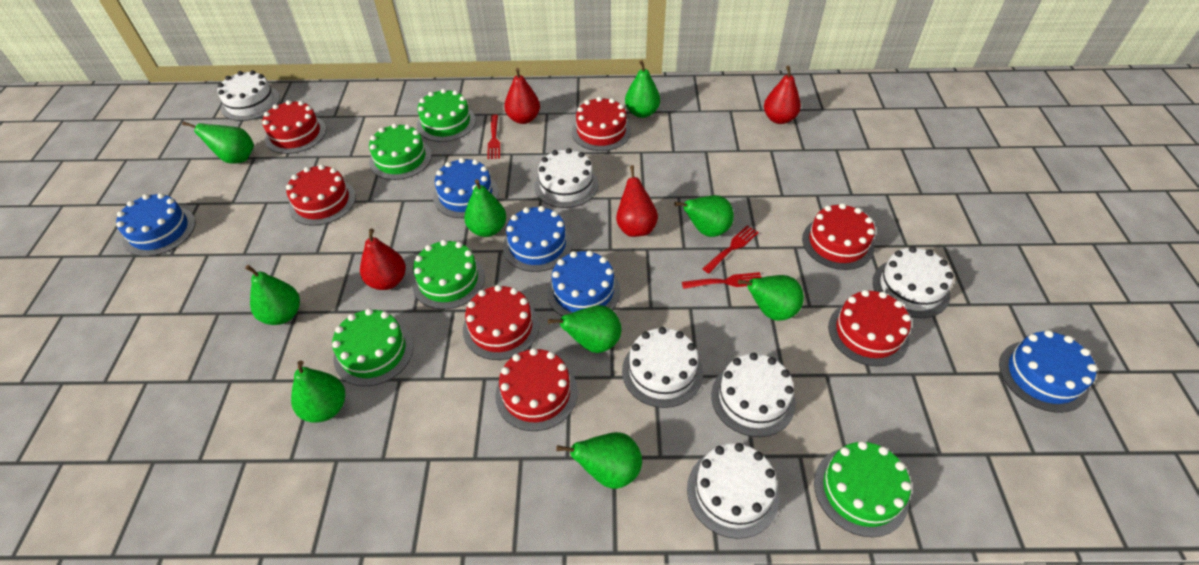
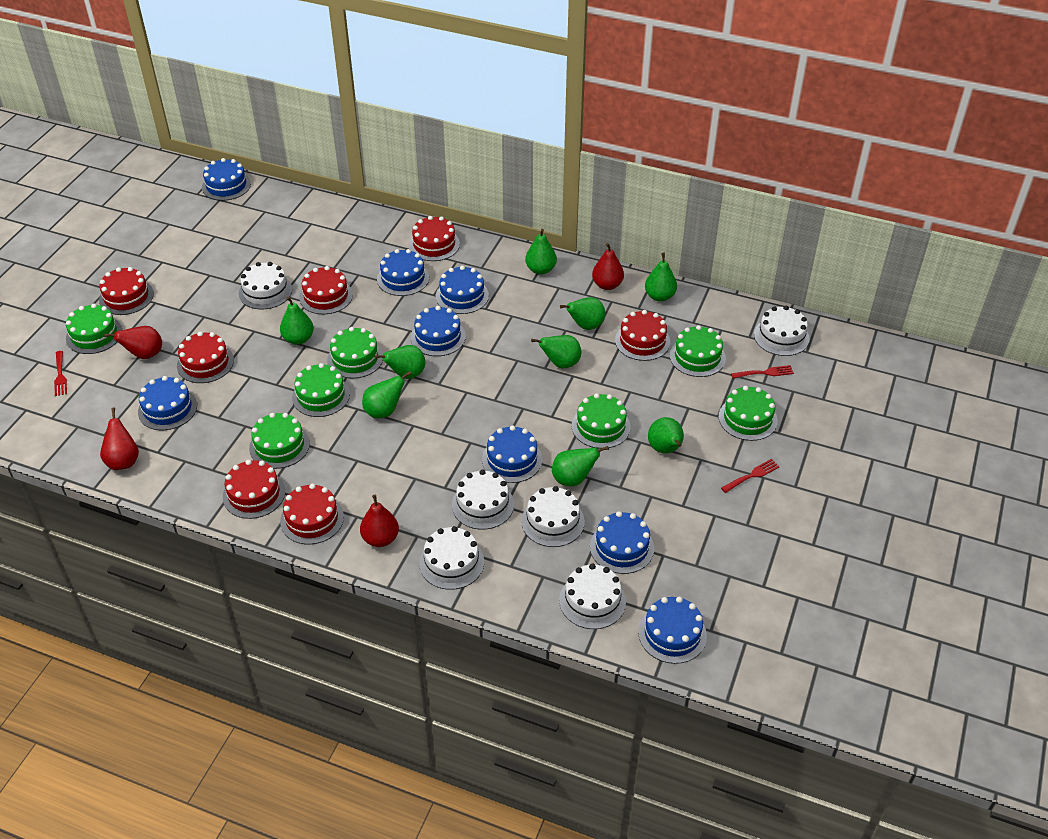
blue cake: [116,193,195,257] [433,158,499,218] [503,206,572,272] [547,250,620,316] [999,330,1097,413] = 5 -> [138,376,197,430] [202,158,251,201] [377,249,429,296] [411,306,466,356] [436,266,489,314] [482,425,542,483] [590,511,654,574] [638,597,707,664] = 8
green cake: [332,308,413,386] [369,123,432,180] [412,240,485,309] [417,89,476,142] [814,441,911,537] = 5 -> [66,304,122,354] [249,413,310,469] [292,363,350,417] [327,327,383,378] [572,393,631,449] [670,325,726,377] [718,386,778,441] = 7

